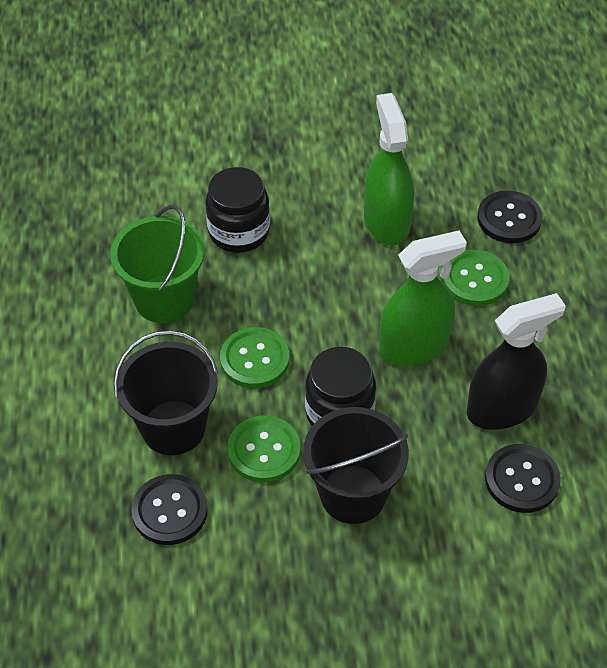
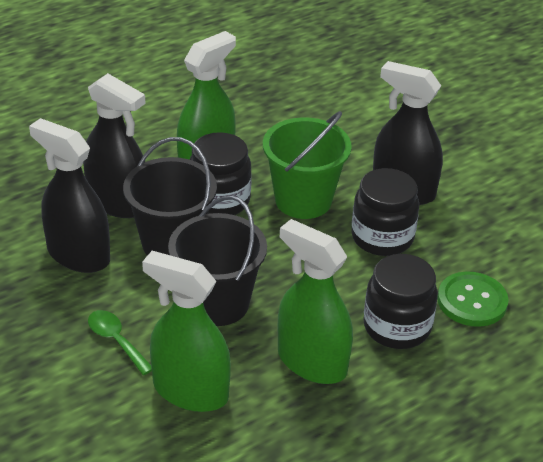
black button: [131,474,208,545] [477,190,542,243] [485,444,561,513] = 3 -> none = 0
black jar: [205,167,270,253] [305,347,376,426] = 2 -> [190,132,252,215] [351,168,419,256] [363,254,438,349] = 3
black spray bottle: [467,293,566,430] = 1 -> [29,118,110,273] [83,73,146,218] [373,61,443,205] = 3
green button: [220,327,289,388] [227,416,300,482] [442,249,509,306] = 3 -> [437,271,509,327] = 1
green spoon: none = 0 -> [88,310,152,375] = 1
green spray bottle: [364,93,414,245] [379,230,467,366] = 2 -> [142,251,231,412] [177,31,236,160] [278,219,353,384] = 3

